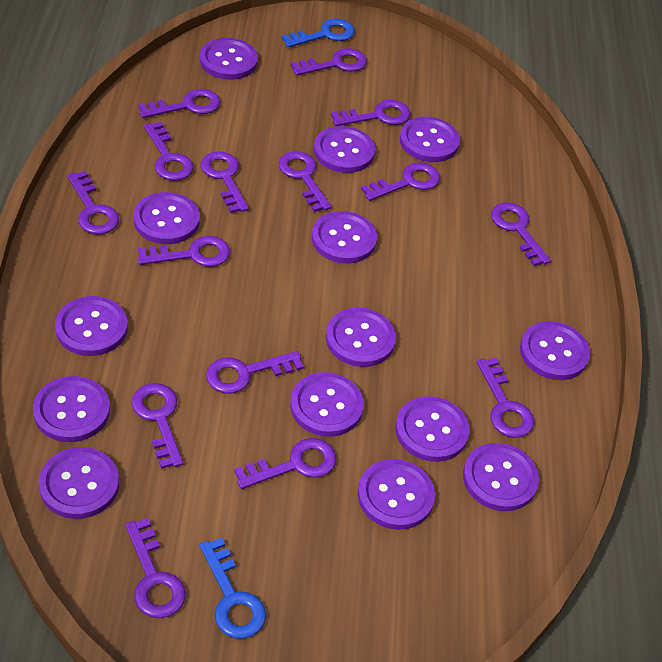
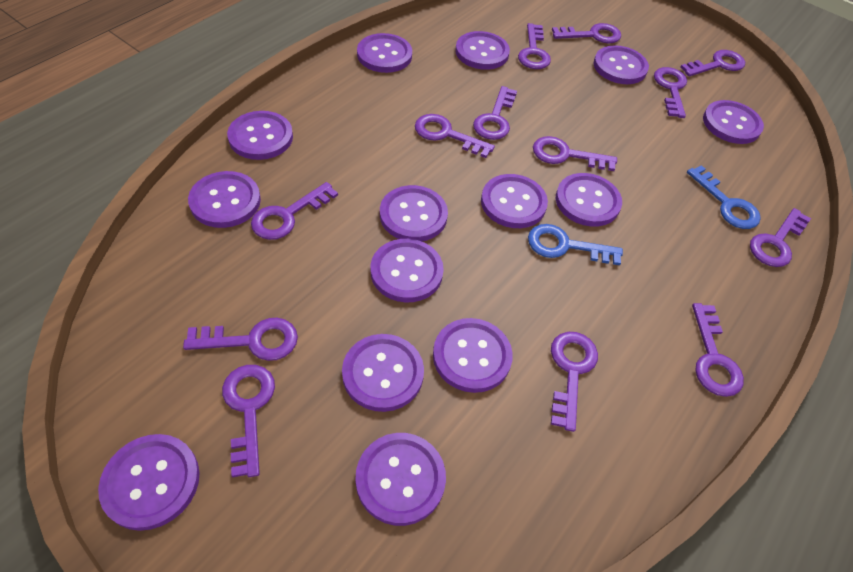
purple key: [67,171,119,235] [125,518,186,618] [131,383,183,469] [138,89,221,118] [138,236,230,267] [144,122,194,181] [201,151,249,213] [206,351,304,394] [234,438,336,489] [278,151,332,212] [291,48,367,76] [331,100,411,126] [361,162,440,201] [477,358,534,438] [491,202,551,266] = 15 -> [183,318,298,361] [222,365,275,477] [251,182,338,240] [415,114,495,158] [473,86,517,140] [518,23,551,69] [533,136,617,171] [551,332,598,432] [552,23,621,43] [654,67,687,118] [680,50,745,76] [692,303,744,397] [750,208,811,267] = 13

